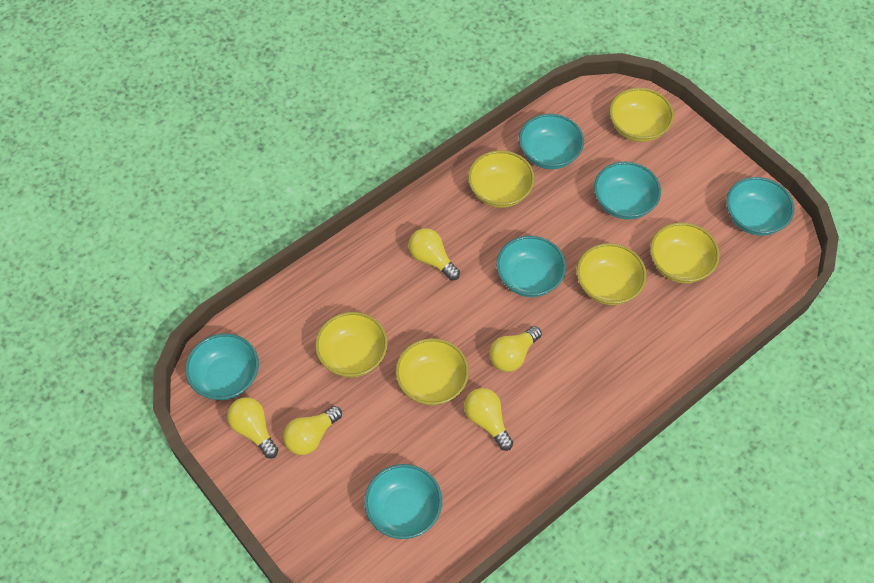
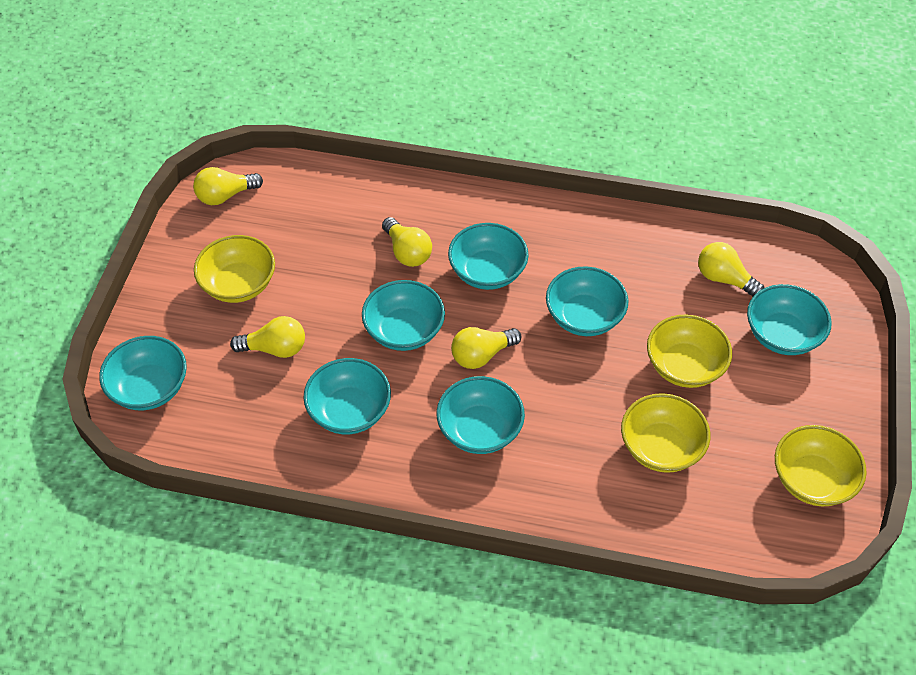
turquoise bowl: [185,333,259,400] [364,464,442,539] [496,236,566,297] [519,114,584,169] [594,162,661,219] [726,177,795,235] = 6 -> [99,336,187,410] [303,358,391,434] [362,280,445,351] [437,376,525,454] [448,223,529,290] [546,267,628,336] [747,284,832,355] = 7
yellow bowl: [315,312,388,378] [395,338,469,405] [468,150,535,208] [576,243,647,305] [609,88,674,142] [650,222,720,283] = 6 -> [194,235,275,303] [621,393,710,473] [647,314,732,388] [775,425,867,506] = 4

